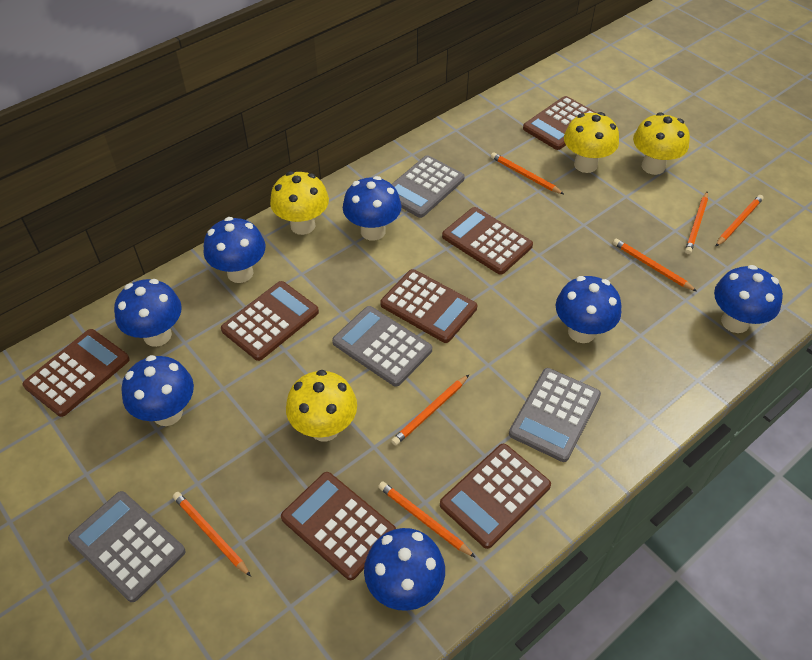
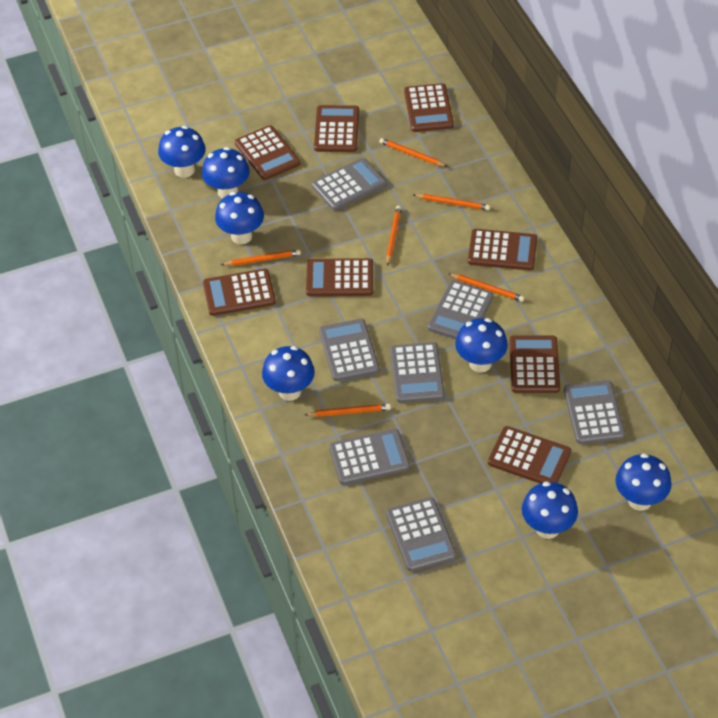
brown calculator: [22,329,130,417] [221,281,319,361] [281,472,396,580] [380,269,477,343] [440,444,551,549] [442,207,533,275] [523,96,596,150] = 7 -> [203,269,276,316] [235,125,300,180] [306,258,373,296] [314,105,359,152] [404,83,454,132] [468,229,537,271] [488,426,571,483] [509,335,560,393] = 8
grey calculator: [68,491,186,602] [332,306,432,387] [392,155,465,218] [509,368,601,462] = 4 -> [312,158,386,211] [319,319,379,381] [329,429,410,485] [386,497,457,571] [390,342,445,403] [428,280,494,339] [564,380,625,444] = 7
orange pencil: [173,492,251,577] [378,481,476,558] [391,375,469,446] [491,152,564,194] [613,239,697,291] [685,191,708,254] [715,195,764,247] = 7 -> [221,249,301,266] [305,404,391,417] [379,138,448,167] [386,206,401,266] [414,194,490,210] [448,273,525,302] = 6
yellow mushroom: [270,171,329,235] [286,370,357,442] [564,112,619,173] [633,112,690,175] = 4 -> none = 0

